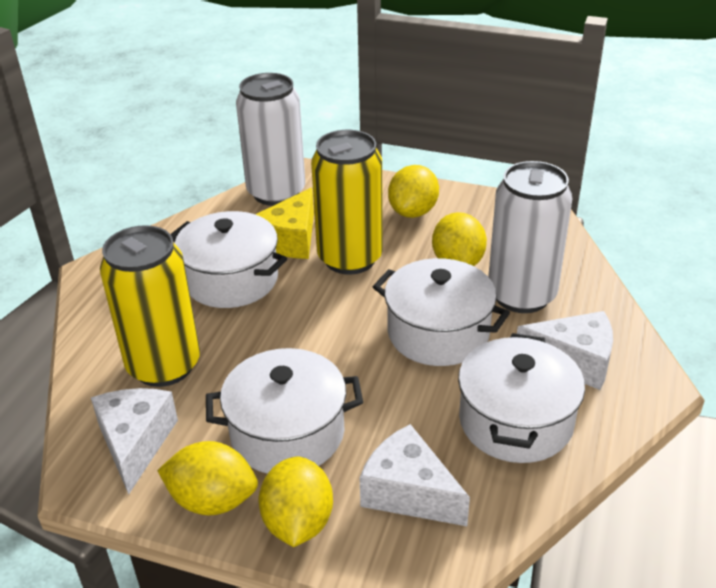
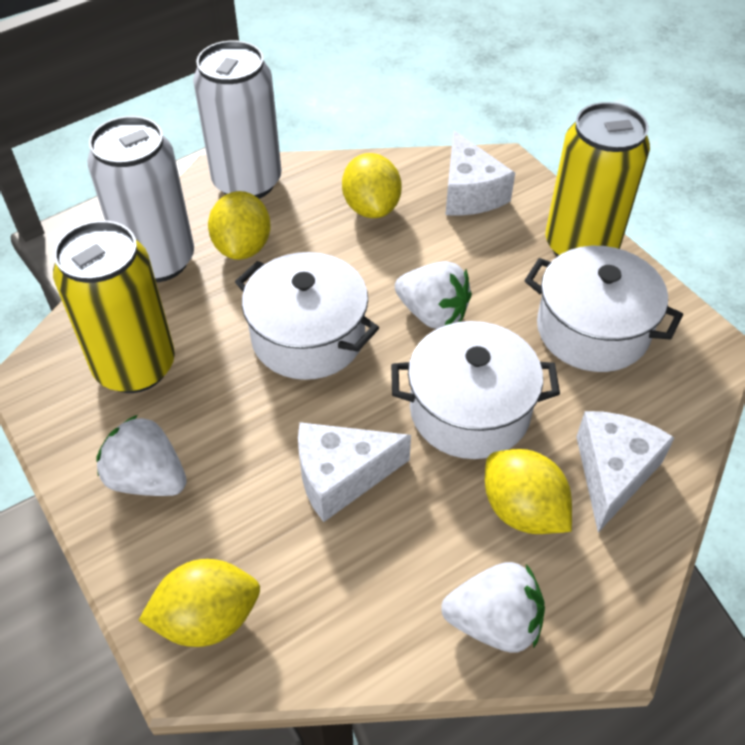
white pot: [171,211,287,308] [206,348,363,474] [373,258,510,366] [458,333,585,463] = 4 -> [235,252,379,380] [391,321,560,459] [524,246,683,372] = 3
white strawberry: none = 0 -> [96,415,187,496] [395,261,472,329] [441,562,545,653] = 3
yellow cheese: [256,188,314,259] = 1 -> none = 0

